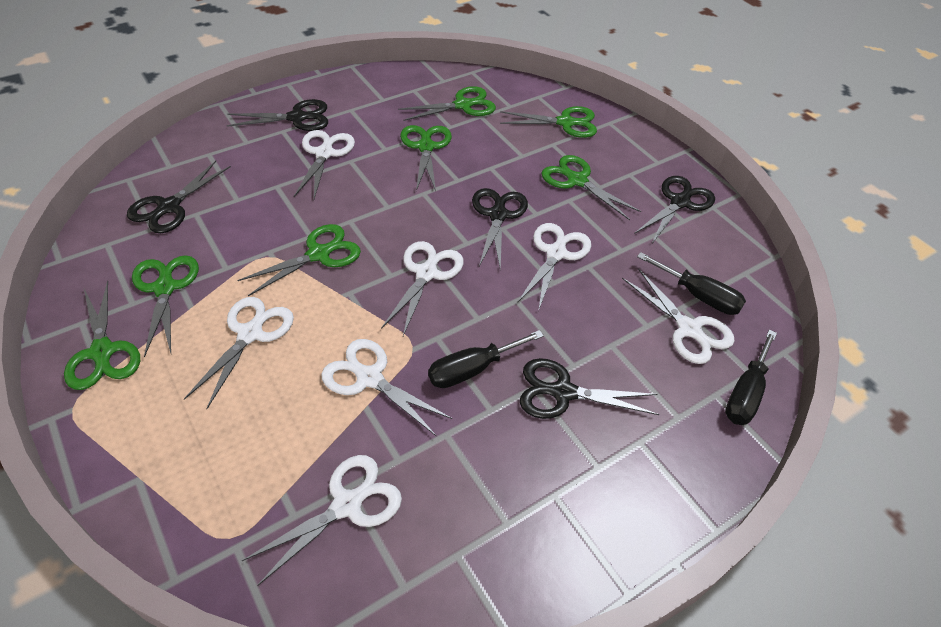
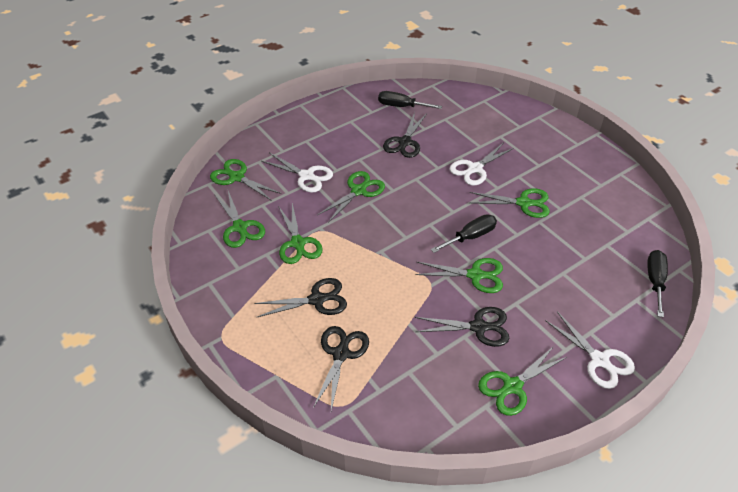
black scissors: [127,161,231,233] [227,99,328,131] [472,188,528,270] [520,358,659,419] [634,176,715,243] = 5 -> [254,278,347,318] [313,326,369,411] [383,112,427,158] [415,307,510,347] = 4
white scissors: [184,297,294,409] [242,455,402,586] [294,130,355,199] [321,339,452,436] [381,241,464,336] [517,223,591,311] [622,268,735,364] = 7 -> [261,153,333,192] [450,143,514,185] [545,312,635,389] = 3

